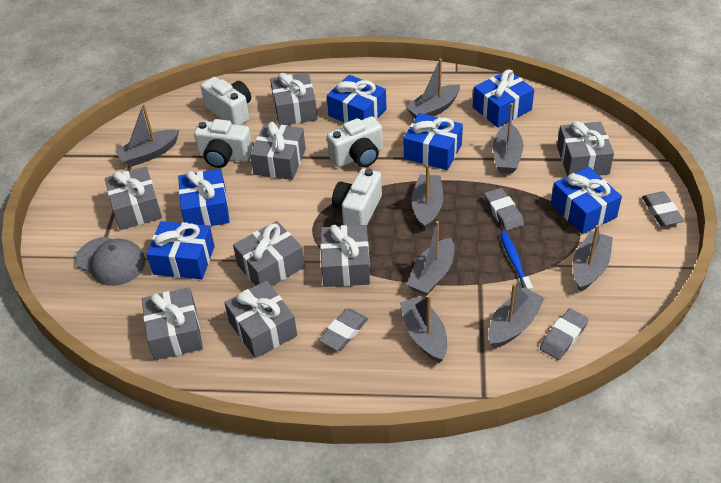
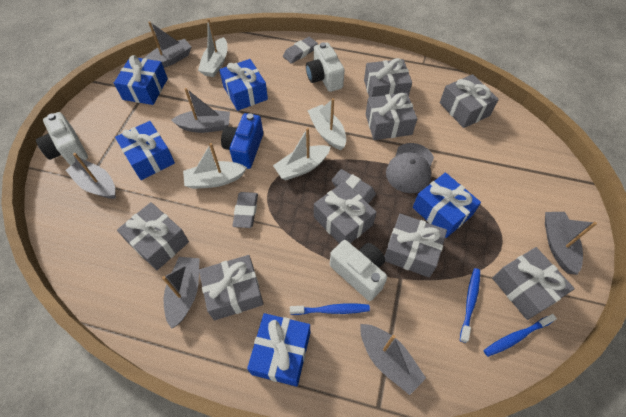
blue camera: none = 0 -> [221,113,263,169] = 1
blue gift: [146,221,215,279] [178,169,230,226] [327,75,387,123] [404,113,463,170] [473,69,534,127] [551,167,622,234] = 6 -> [114,55,168,105] [115,121,175,180] [219,59,268,111] [247,313,310,387] [413,172,481,238] = 5
blue toothbrush: [500,232,533,291] = 1 -> [290,303,370,315] [460,268,480,343] [484,314,557,357] = 3
grey boat: [115,104,179,167] [400,295,447,363] [406,59,460,118] [407,221,454,296] [412,165,444,230] [488,283,545,348] [493,103,523,174] [573,225,613,292] = 8 -> [66,153,116,199] [145,21,192,68] [162,257,200,329] [171,88,230,133] [361,324,426,395] [545,212,597,275] = 6
grey eraser: [319,308,368,351] [484,188,524,231] [540,308,589,360] [642,192,684,226] = 4 -> [232,192,258,228] [283,37,318,64] [332,169,376,204] = 3
white boat: none = 0 -> [183,143,247,189] [198,19,227,77] [273,128,330,180] [307,98,346,150] = 4
white camera: [194,119,253,168] [201,77,251,125] [327,116,383,167] [332,168,382,226] = 4 -> [36,112,88,165] [306,42,345,92] [330,240,387,301] = 3

